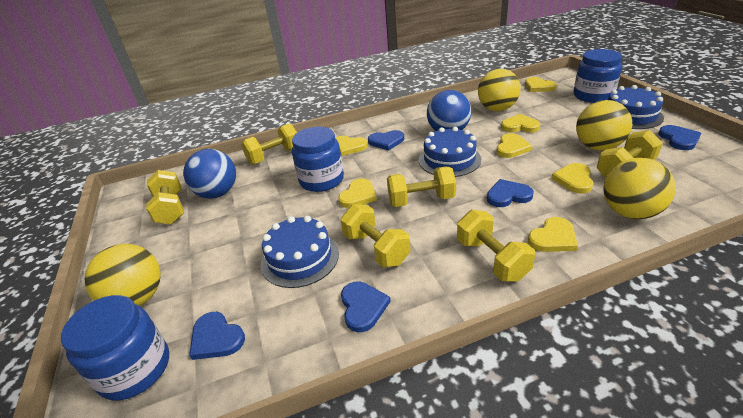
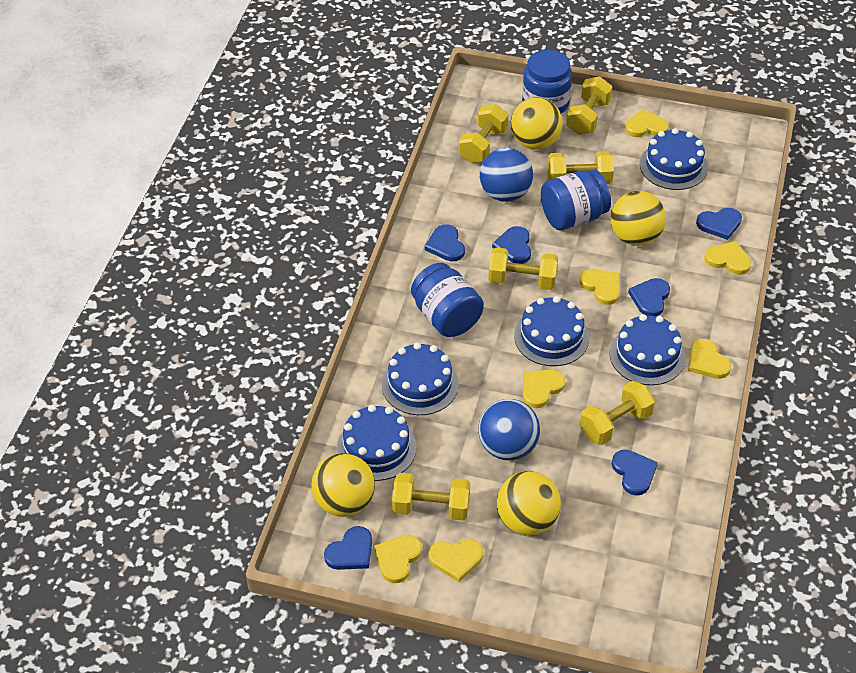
blue cake: [261,216,339,288] [419,127,481,177] [608,85,664,129] = 3 -> [337,405,417,481] [382,342,459,415] [514,296,589,366] [610,314,686,385] [640,128,708,190] = 5
blue heart: [189,312,245,360] [341,281,391,332] [368,130,404,151] [487,179,534,207] [658,125,701,150] = 5 -> [324,526,372,570] [425,224,465,262] [492,226,531,264] [612,450,658,496] [628,278,670,316] [696,208,742,240] = 6

